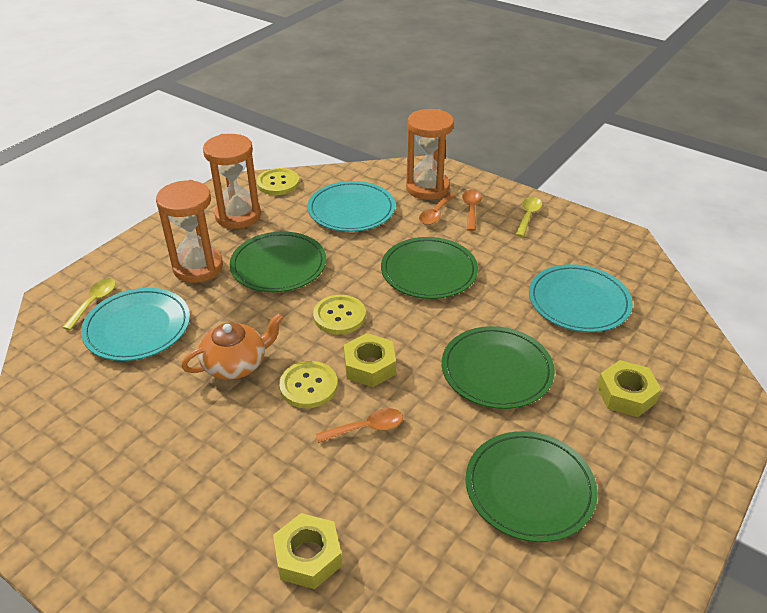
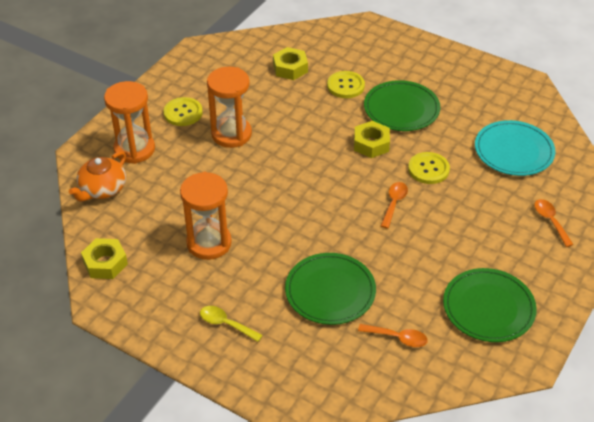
green plate: [230,231,326,292] [381,237,478,299] [442,326,555,409] [466,431,598,542] = 4 -> [285,253,376,325] [364,80,440,131] [443,268,537,342] = 3
turquoise plate: [81,288,190,361] [308,181,395,232] [529,264,633,332] = 3 -> [475,120,555,176] = 1
yellow spoon: [62,278,116,330] [515,197,542,237] = 2 -> [200,306,263,342] = 1

